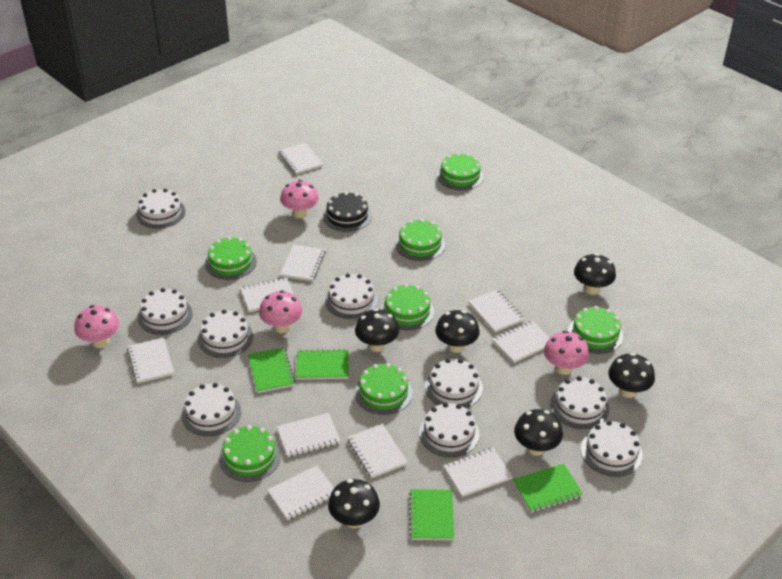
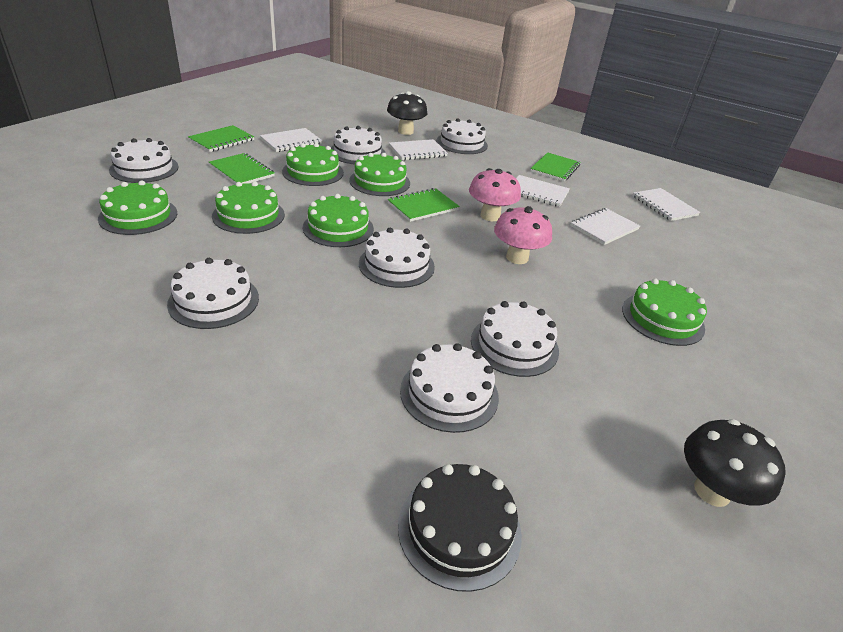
black mushroom: [328,479,380,528] [355,308,399,352] [435,310,480,353] [514,409,563,456] [574,253,616,295] [608,353,655,398] = 6 -> [387,91,428,135] [684,419,786,507] = 2
green cake: [205,237,257,280] [219,425,281,482] [355,363,413,415] [381,284,434,330] [395,219,445,261] [437,153,484,190] [568,306,623,354] = 7 -> [98,180,177,235] [212,181,285,234] [282,143,344,186] [303,194,374,247] [349,153,410,196] [622,278,707,346] = 6
pink mushroom: [74,305,119,348] [259,290,303,333] [280,180,319,219] [544,331,589,375] = 4 -> [469,168,521,221] [494,206,552,264] = 2
white cake: [136,189,185,229] [138,288,192,335] [181,383,241,436] [198,310,253,358] [325,273,378,319] [419,403,479,457] [425,359,483,408] [550,376,609,429] [581,421,643,477] = 9 -> [109,138,179,183] [167,258,259,329] [331,126,385,164] [359,228,435,288] [400,343,499,433] [436,118,488,154] [471,301,559,377] = 7
white notebook: [127,338,174,384] [240,278,294,312] [267,466,334,521] [276,413,341,457] [279,143,323,174] [280,245,326,281] [347,424,408,479] [443,448,513,497] [468,290,524,333] [492,321,550,363] = 10 -> [260,128,322,152] [389,139,448,160] [516,175,570,207] [570,208,640,245] [633,188,701,221] = 5

